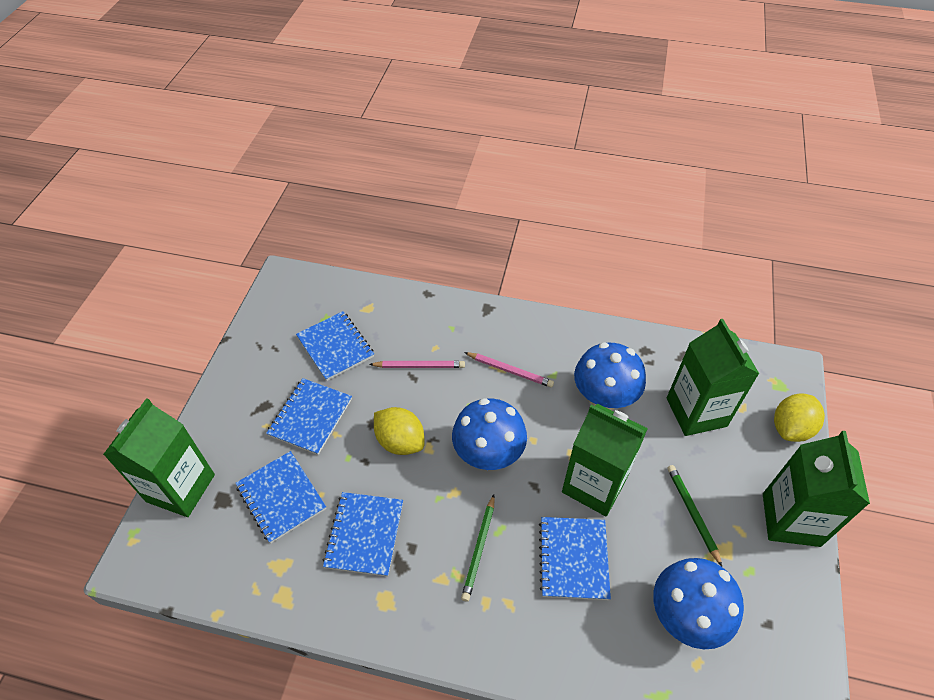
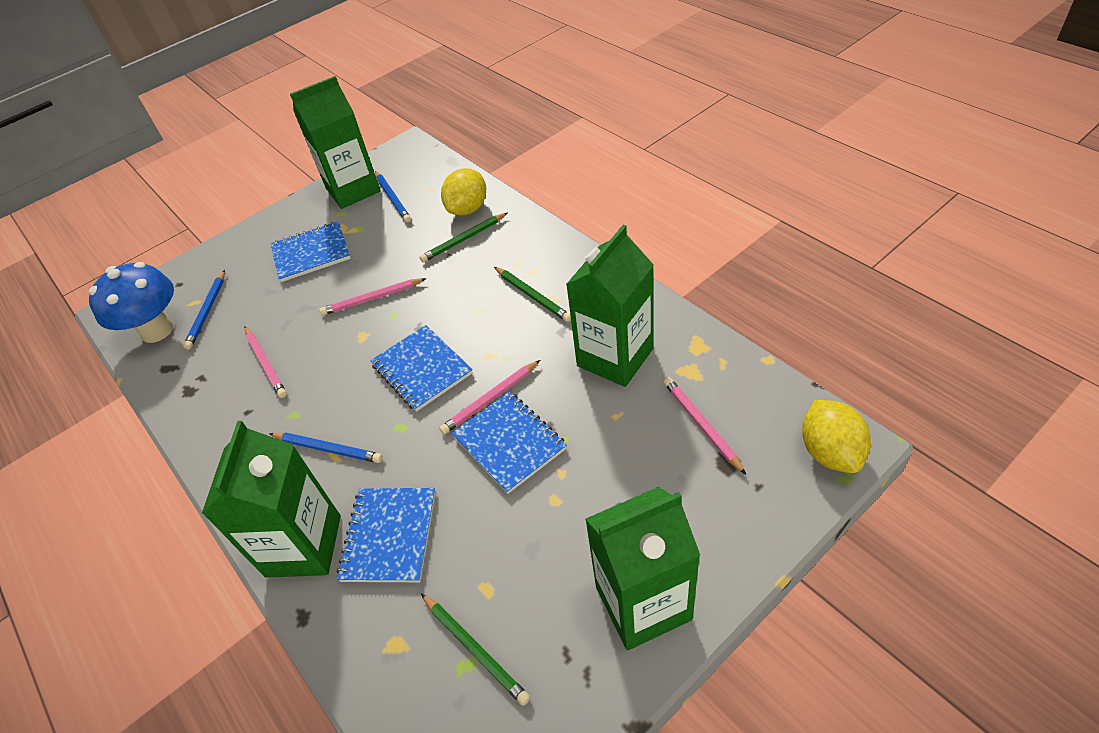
blue mushroom: [452,398,527,470] [574,342,646,410] [653,558,744,649] = 3 -> [89,262,174,343] = 1
blue notebook: [235,451,326,543] [266,378,352,455] [296,311,374,381] [323,492,403,577] [539,517,611,600] = 5 -> [271,221,351,282] [337,488,436,582] [370,325,473,412] [451,391,567,494] = 4
blue pencil: none = 0 -> [183,270,225,350] [269,433,383,463] [375,171,411,222] = 3
green pencil: [461,494,495,602] [667,465,722,566] = 2 -> [420,213,507,262] [421,593,530,706] [494,267,571,322] = 3
pink pencil: [369,361,465,368] [464,352,554,388] = 2 -> [244,326,287,398] [319,278,427,315] [439,360,540,434] [664,377,746,474] = 4

